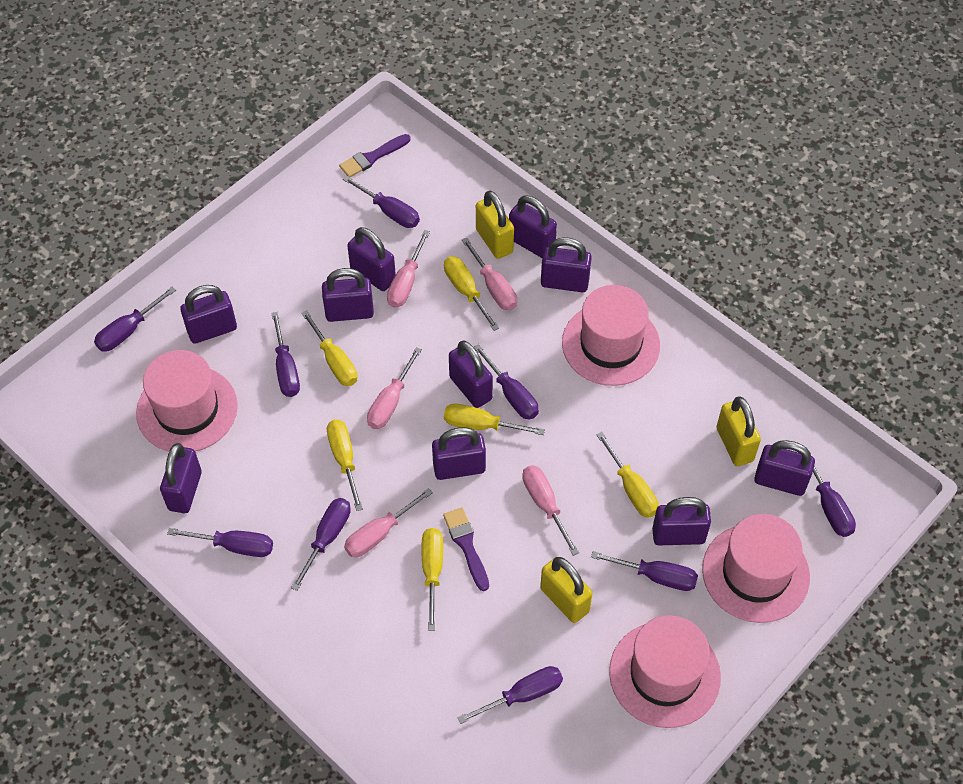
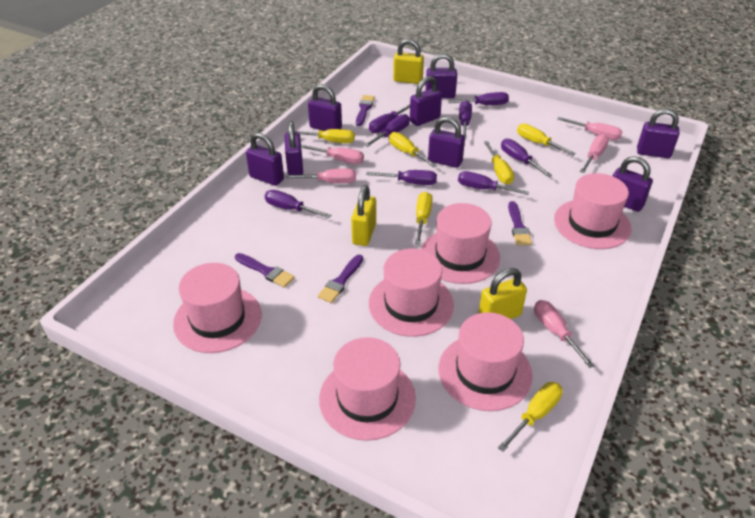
pink hat: [136,350,238,452] [562,285,660,386] [609,615,721,728] [702,514,810,623] = 4 -> [173,263,261,353] [319,337,416,441] [369,249,454,337] [421,203,500,284] [439,312,533,411] [554,173,631,249] = 6
purple brush: [339,134,410,177] [443,507,489,591] = 2 -> [235,253,295,288] [318,255,363,303] [356,95,375,126] [508,201,532,245] = 4
purple padlock: [160,443,202,513] [180,285,237,344] [322,268,374,322] [347,227,396,291] [432,427,486,480] [449,341,493,408] [509,196,557,258] [541,238,592,292] [652,497,711,545] [754,440,815,496] = 10 -> [246,133,284,186] [284,121,303,175] [308,84,342,131] [410,76,442,126] [426,53,457,98] [428,117,465,168] [613,156,653,212] [637,109,680,158] = 8
purple screwdriver: [94,287,176,352] [167,528,273,557] [271,312,300,397] [291,498,351,591] [343,176,420,228] [457,666,563,724] [474,344,539,420] [591,551,698,591] [804,445,856,537] = 9 -> [265,190,331,218] [364,114,410,147] [366,170,437,185] [369,104,410,133] [448,92,509,105] [458,171,529,195] [459,101,472,139] [501,139,552,177] = 8

